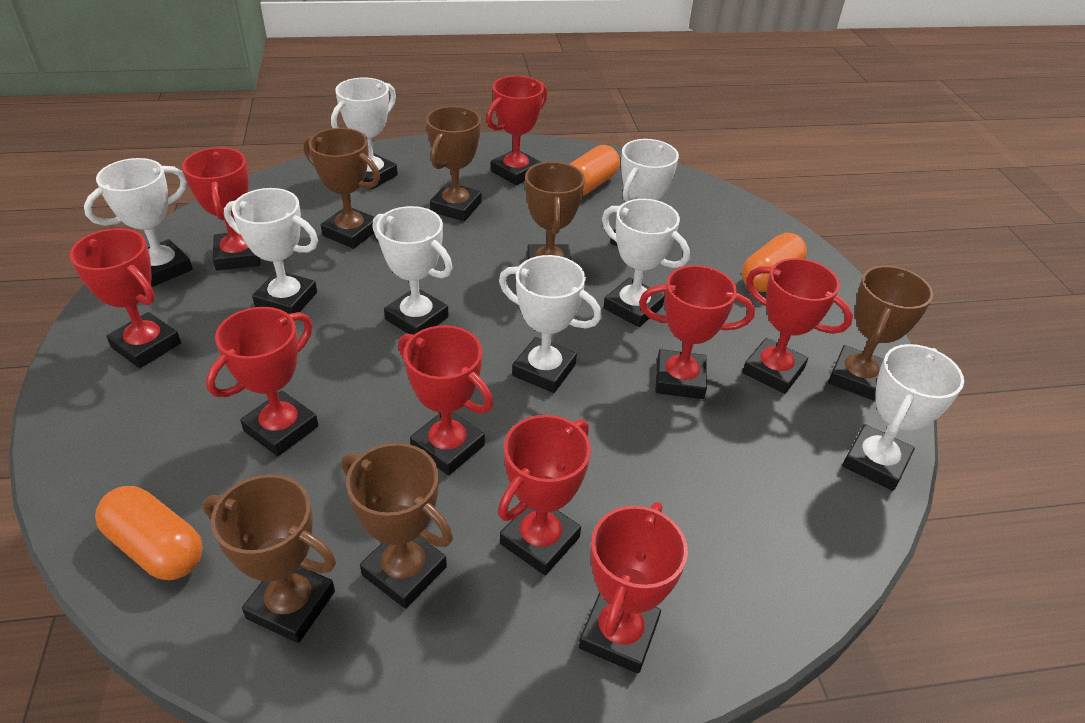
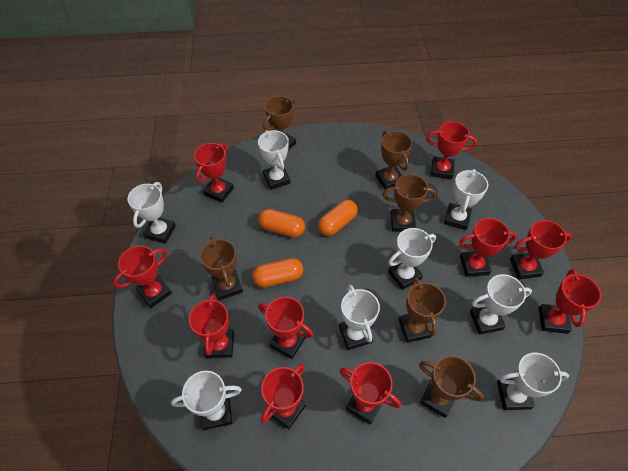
red trophy: [70,228,181,368] [182,147,260,270] [206,307,318,456] [398,325,493,475] [486,76,548,185] [498,415,591,575] [579,502,688,673] [639,265,755,399] [742,258,853,394] = 9 -> [113,246,172,308] [189,294,234,358] [194,143,234,203] [258,297,314,359] [261,364,306,429] [340,362,401,424] [426,121,477,180] [459,218,517,277] [510,220,572,279] [539,269,601,334] = 10

